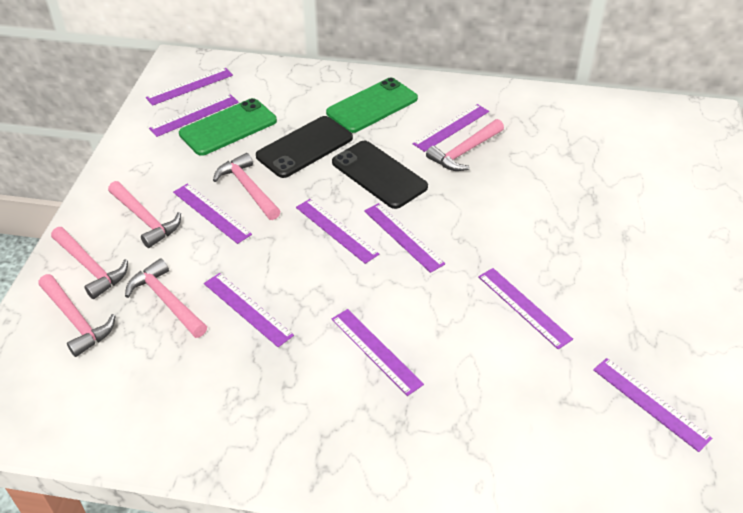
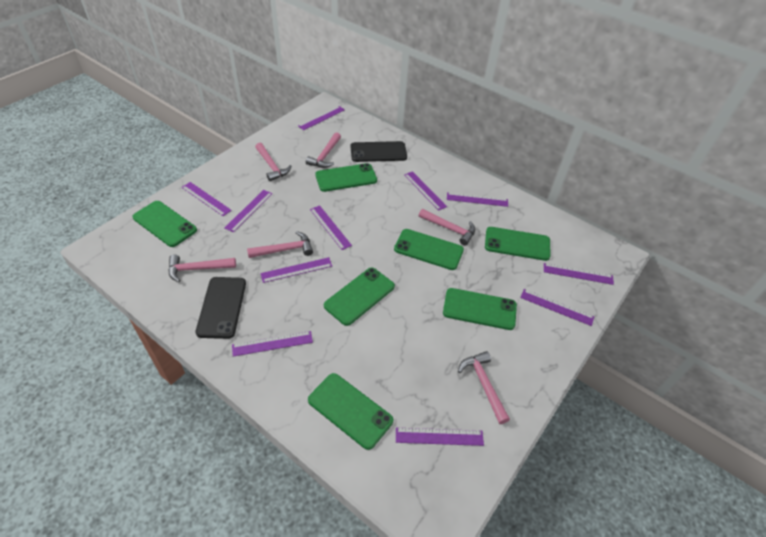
green phone: [179,98,277,156] [326,78,418,133] = 2 -> [132,201,197,247] [308,373,393,450] [315,163,377,192] [324,268,395,326] [394,229,464,270] [443,288,517,330] [485,227,551,261] = 7
purple ruler: [146,68,233,106] [149,94,239,137] [173,184,252,244] [204,273,294,347] [296,199,379,264] [331,309,424,396] [364,203,445,273] [413,104,489,152] [478,268,573,349] [593,358,712,452] = 10 -> [182,182,232,216] [225,190,273,232] [232,331,313,357] [260,257,332,283] [298,106,345,130] [310,205,352,250] [396,428,484,446] [404,171,447,211] [447,192,508,207] [520,289,594,326] [544,263,614,285] = 11

